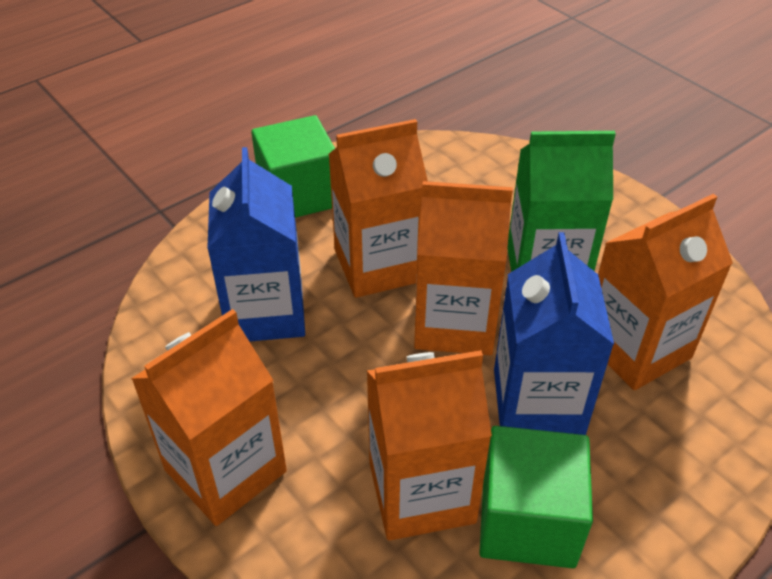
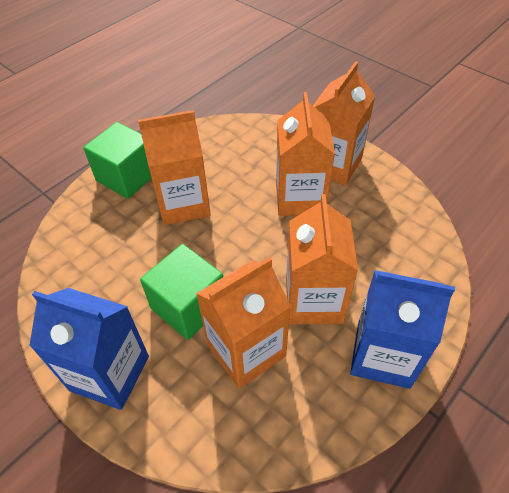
green carton: [507,131,616,272] = 1 -> none = 0

